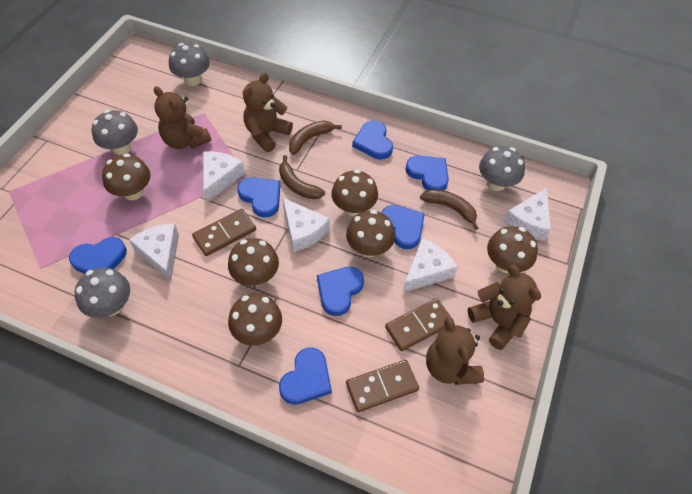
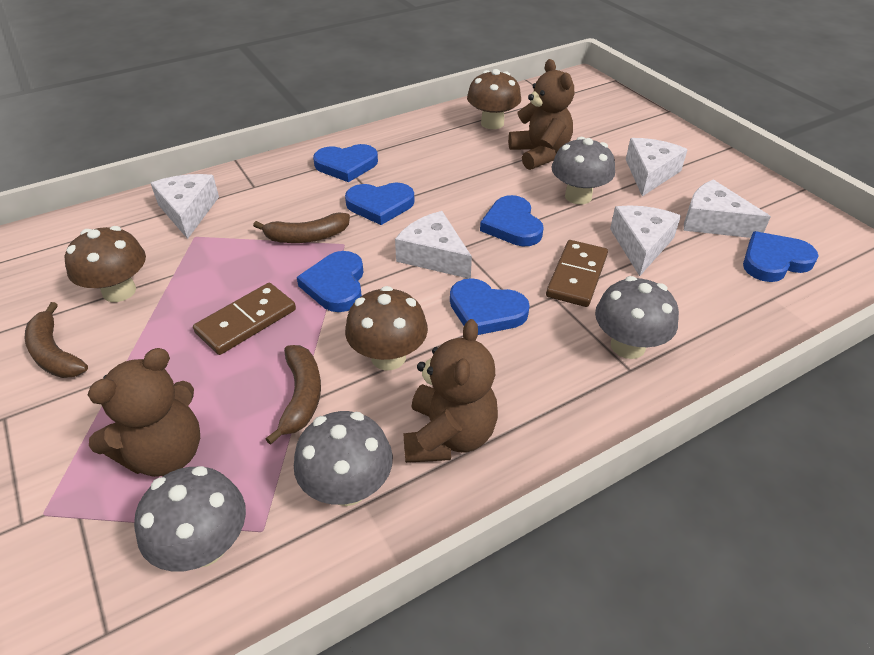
blue heart: [69,237,127,274] [238,177,280,218] [279,347,332,405] [317,267,364,316] [352,120,393,159] [381,205,425,249] [406,155,449,190] = 7 -> [297,251,363,312] [313,144,378,182] [345,183,414,225] [450,278,530,335] [480,195,544,246] [743,231,819,282] = 6
brown domino: [192,209,256,256] [346,360,419,412] [385,298,454,351] = 3 -> [193,283,296,355] [546,240,608,307] = 2
brown mushroom: [102,153,151,200] [228,238,279,286] [228,293,282,346] [331,170,378,216] [346,210,395,257] [487,226,538,273] = 6 -> [64,226,146,302] [345,286,428,370] [467,69,521,129] = 3
brown teddy bear: [154,86,211,149] [243,73,293,152] [426,317,484,385] [468,264,541,350] = 4 -> [87,348,200,477] [403,319,498,463] [508,59,574,170] = 3

